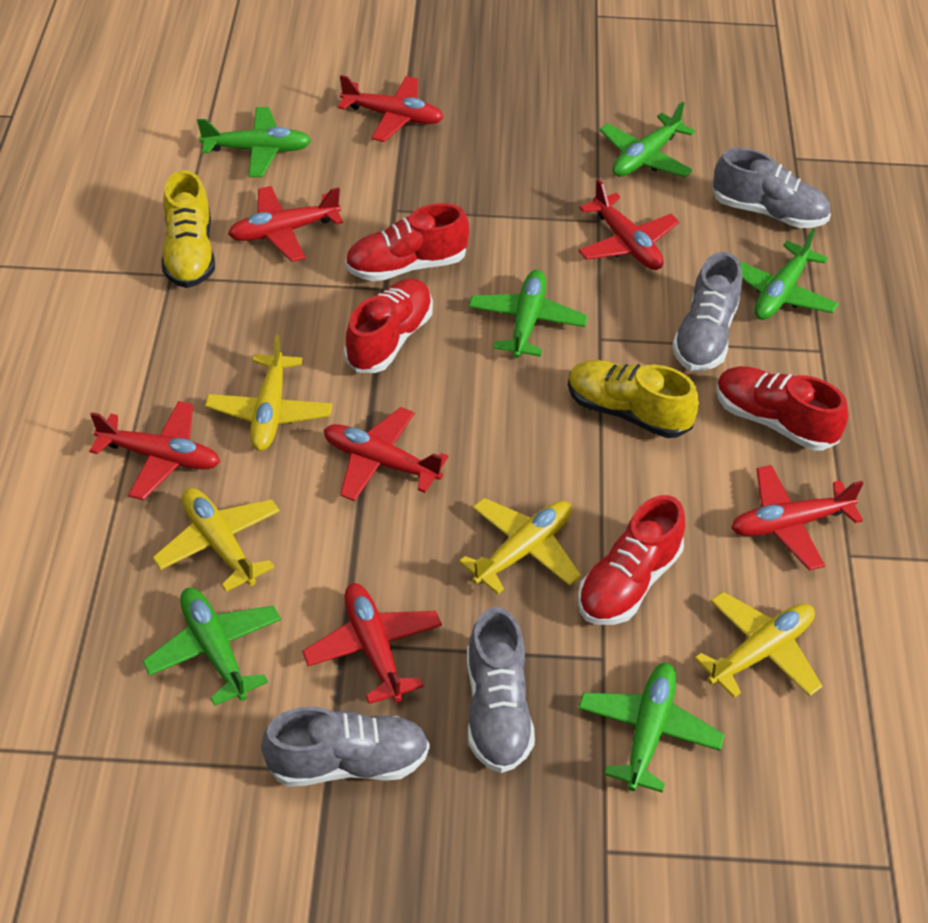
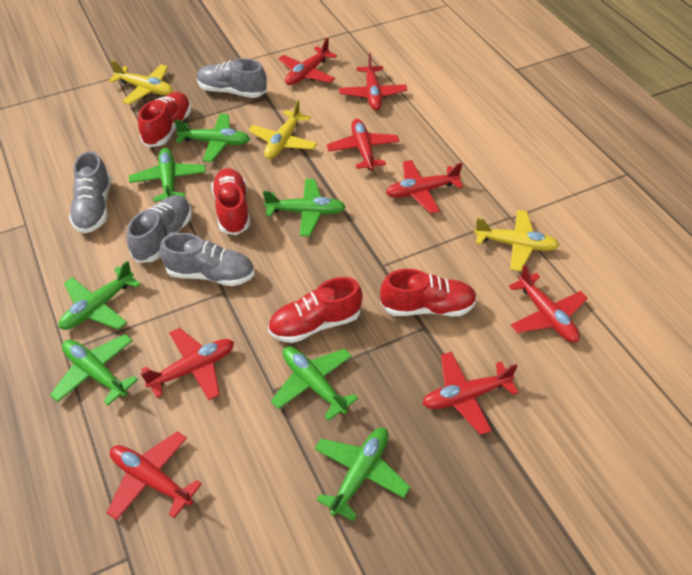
green plane: [142,588,281,706] [197,107,312,177] [469,270,588,358] [578,663,725,793] [600,102,695,177] [739,228,839,320] = 6 -> [50,334,138,405] [59,261,141,330] [129,148,206,202] [174,113,250,162] [263,179,346,236] [271,346,358,421] [314,428,410,521] = 7
red plane: [89,401,220,500] [228,186,343,262] [302,583,442,704] [324,407,448,501] [338,75,444,142] [578,179,680,270] [731,465,864,570] = 7 -> [106,431,202,520] [140,328,234,400] [278,38,337,85] [327,119,400,170] [339,53,407,110] [386,160,463,214] [423,352,519,435] [509,265,588,342] = 8
yellow plane: [152,488,280,592] [205,334,332,451] [459,498,581,594] [694,592,822,698] = 4 -> [109,60,173,105] [248,100,317,159] [474,210,559,271] = 3
yellow shoe: [162,170,215,288] [568,360,699,438] = 2 -> none = 0

